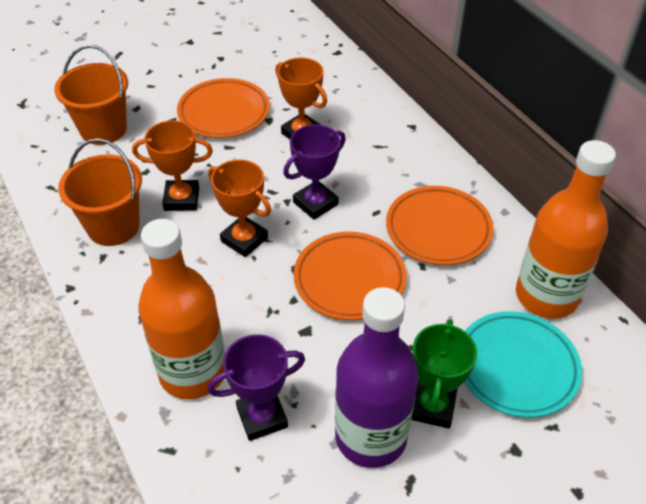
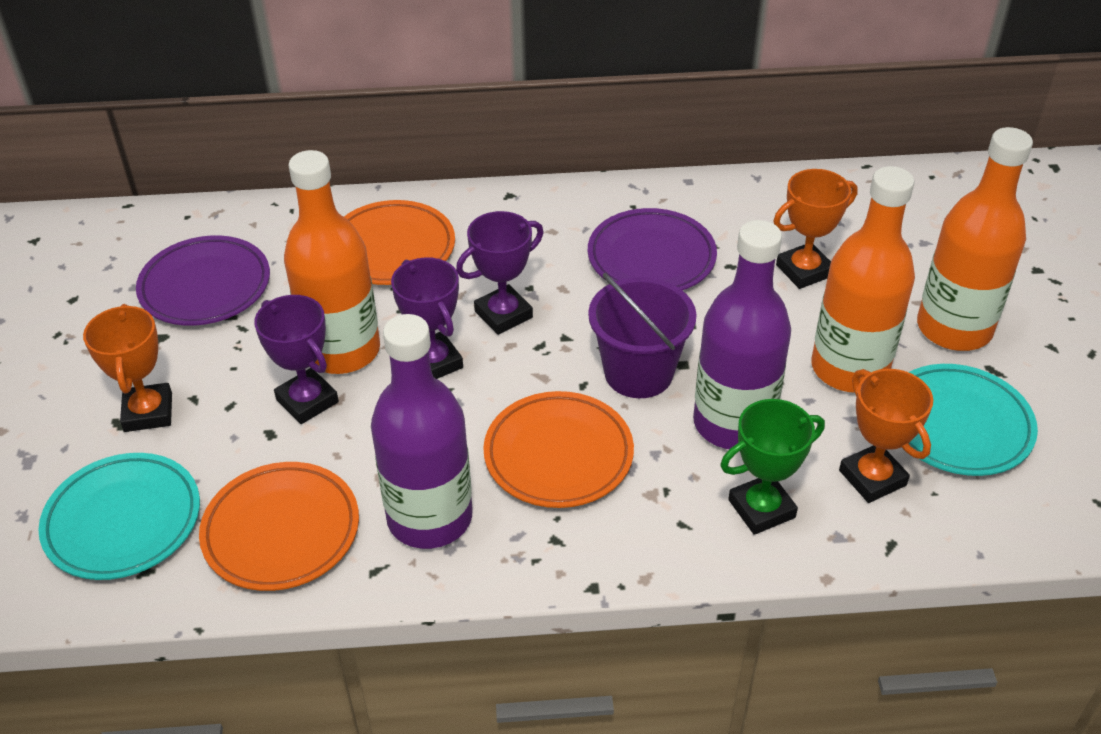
orange bottle: [138,219,225,399] [516,140,616,319] = 2 -> [284,150,380,374] [811,166,915,393] [917,127,1033,351] = 3
orange bucket: [54,45,128,145] [58,138,142,246] = 2 -> none = 0
purple bottle: [335,287,418,468] = 1 -> [371,314,473,549] [693,220,791,449] = 2
purple bucket: none = 0 -> [588,273,697,398] = 1
purple plate: none = 0 -> [136,236,270,326] [588,208,717,290] = 2
purple trophy: [207,334,305,441] [283,125,346,220] = 2 -> [254,295,339,424] [391,257,463,379] [456,211,544,335] = 3
turquoise plate: [464,311,582,418] = 1 -> [38,453,200,580] [908,364,1038,476] = 2

